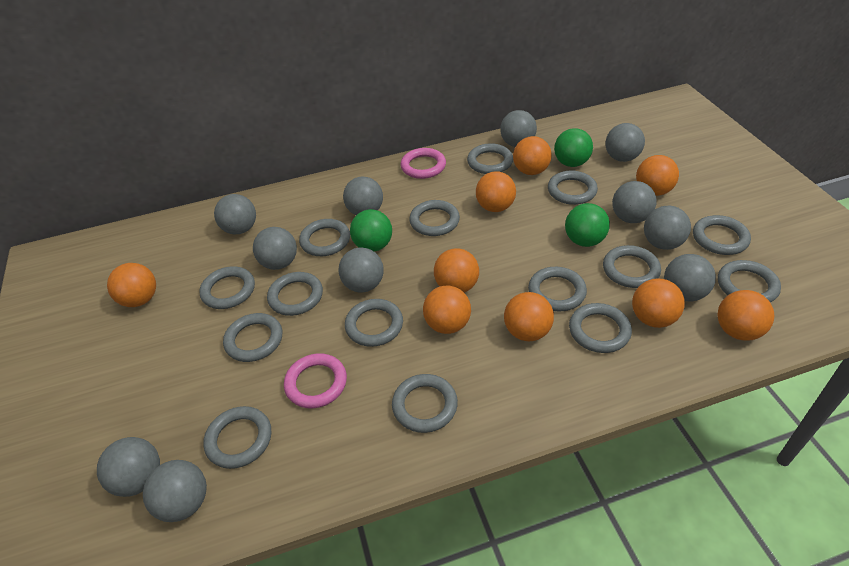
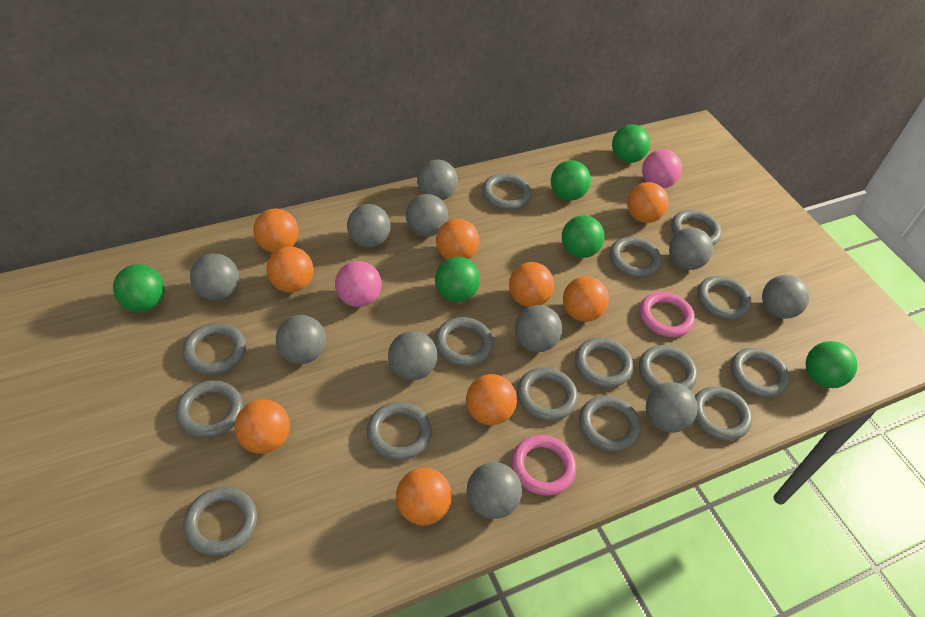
green ball: [350,209,392,252] [554,128,593,167] [565,203,610,247] = 3 -> [113,264,165,312] [435,257,480,302] [551,160,591,201] [562,215,605,258] [612,125,650,163] [806,341,857,388] = 6
pink ball: none = 0 -> [335,261,382,307] [642,149,682,189] = 2

